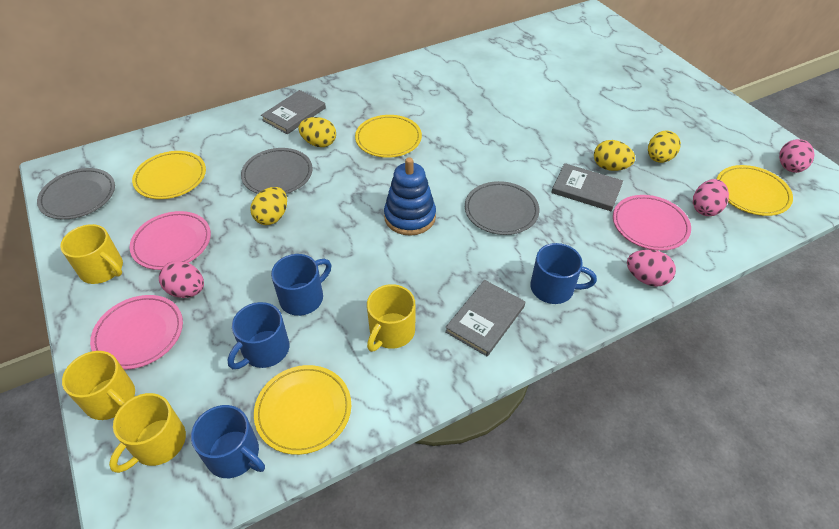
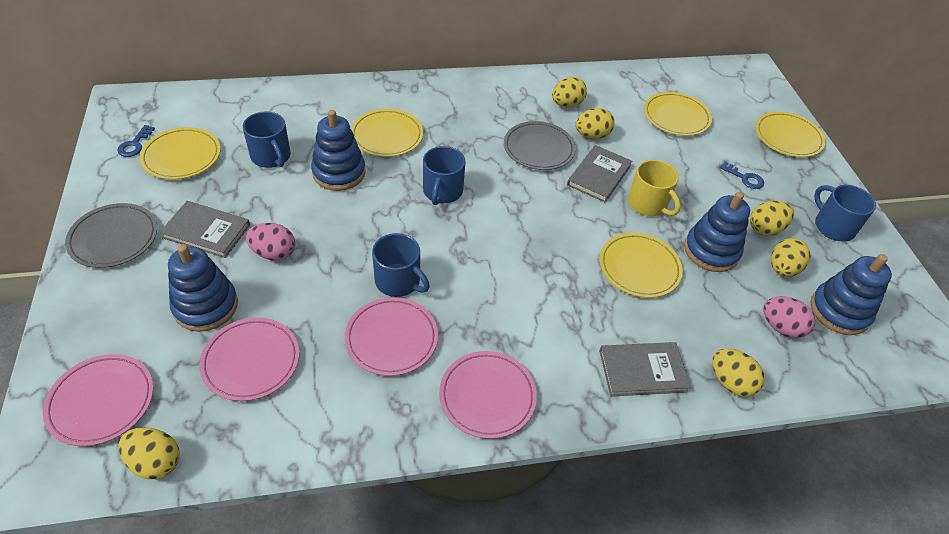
blue key: none = 0 -> [117,125,155,157] [719,162,764,189] = 2
blue stacking toy: [384,157,436,236] = 1 -> [168,244,238,332] [311,110,366,191] [684,192,750,272] [810,254,892,335] = 4
grey plate: [37,168,115,219] [241,148,313,194] [465,181,540,235] = 3 -> [65,203,157,268] [504,121,576,170] = 2
pink egg: [159,261,204,298] [627,250,676,287] [693,179,729,216] [779,139,815,173] = 4 -> [245,223,295,261] [763,297,815,338] = 2
pink plate: [90,295,183,370] [130,211,211,270] [613,195,691,251] = 3 -> [43,354,153,446] [199,318,299,401] [345,297,438,376] [439,351,537,439] = 4
yellow egg: [250,187,287,225] [298,117,336,147] [594,140,635,171] [648,131,681,163] = 4 -> [119,427,180,479] [552,77,587,107] [575,108,615,139] [712,349,765,397] [750,201,794,236] [771,238,810,277] = 6
yellow mug: [60,224,123,284] [62,351,135,420] [109,393,186,473] [367,284,415,352] = 4 -> [628,160,681,216] = 1
yellow plate: [132,151,206,199] [254,365,351,455] [355,115,422,158] [717,165,793,216] = 4 -> [139,127,220,180] [351,109,423,157] [599,233,683,298] [644,92,712,136] [755,111,826,157] = 5

